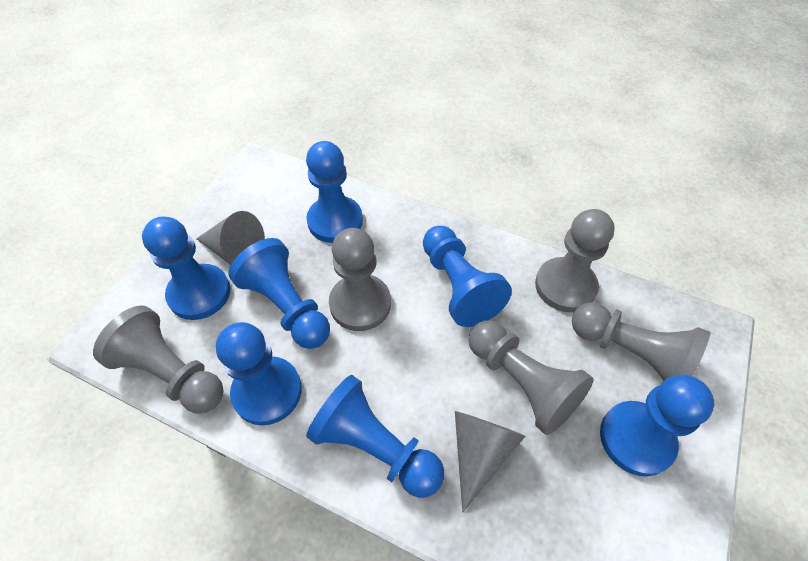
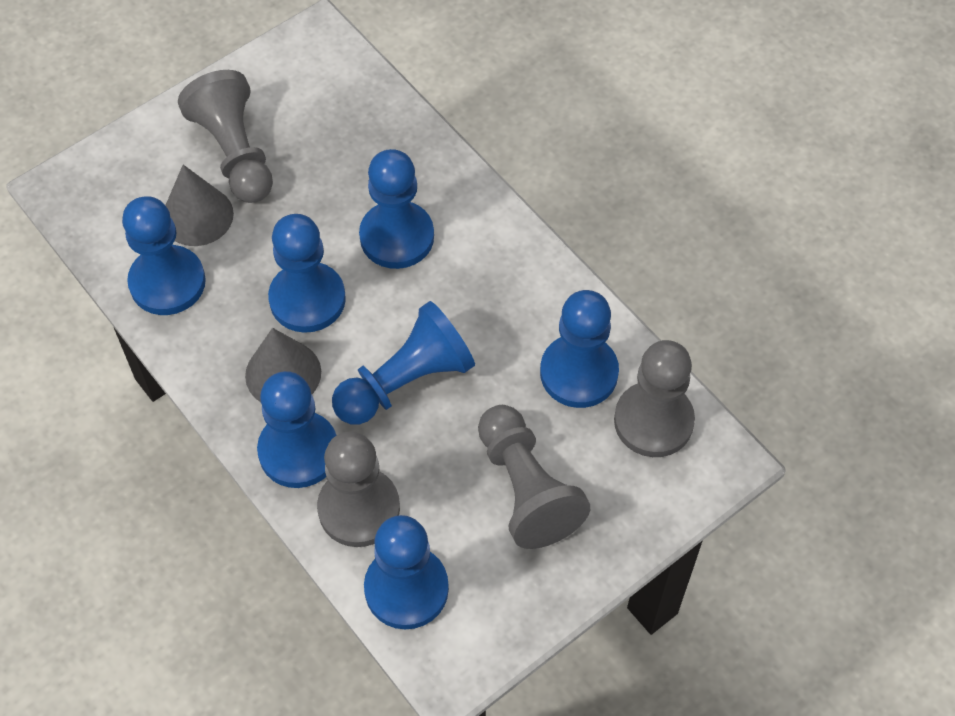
grey pawn: [93,305,224,414] [329,228,391,331] [468,320,593,435] [535,209,615,312] [572,302,710,381] = 5 -> [178,70,273,203] [317,431,400,547] [478,405,591,549] [614,340,695,457] = 4

